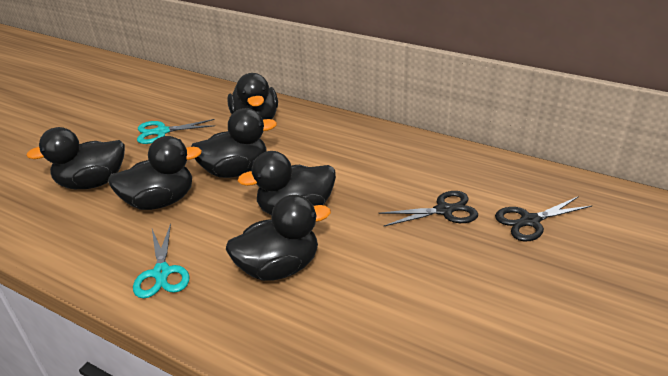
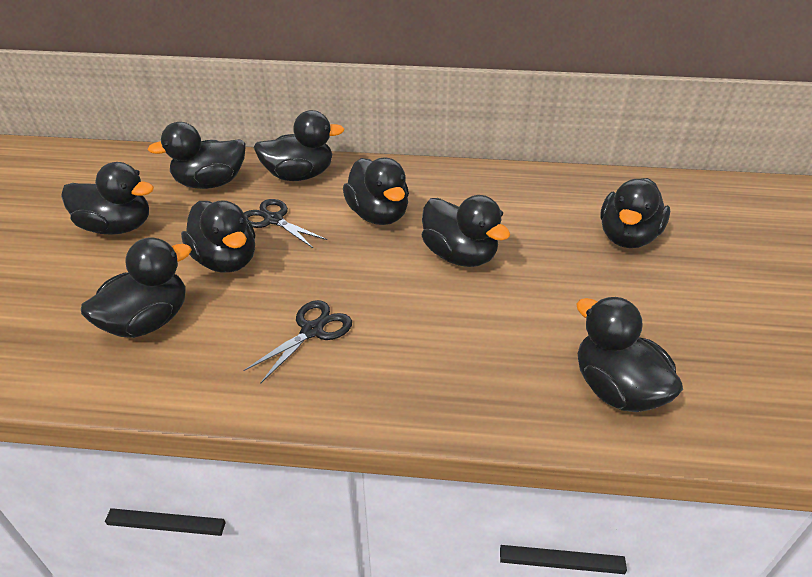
black duck: [26,127,125,189] [108,136,202,210] [191,108,277,178] [226,195,331,281] [227,73,278,119] [238,151,336,215] = 6 -> [61,162,154,235] [81,237,192,338] [147,122,246,189] [181,201,255,273] [254,110,344,181] [343,158,409,225] [422,195,510,267] [576,297,683,412] [600,178,670,248] = 9
turquoise scissors: [133,224,189,298] [137,119,215,144] = 2 -> none = 0

